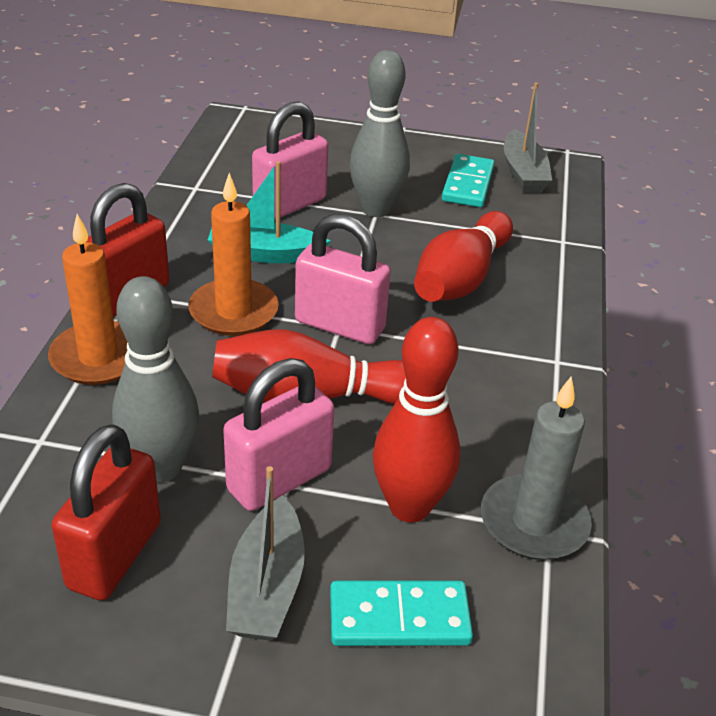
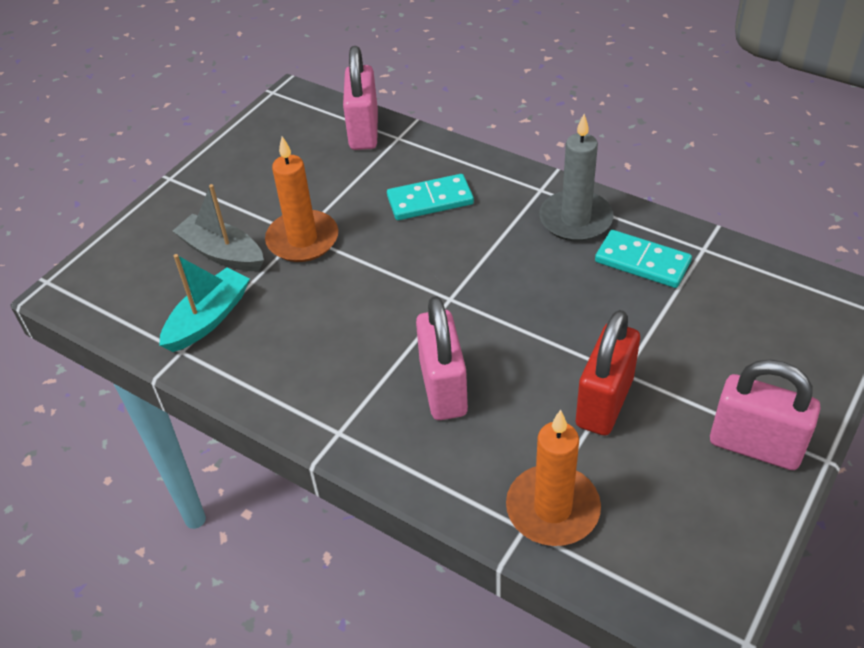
grey boat: [226,466,305,641] [504,83,552,193] = 2 -> [173,184,264,271] = 1
grey bowling pin: [112,276,199,482] [350,50,410,217] = 2 -> none = 0
red bowling pin: [212,329,406,404] [373,317,461,522] [414,211,513,302] = 3 -> none = 0
red padlock: [51,424,161,601] [86,183,169,317] = 2 -> [576,310,640,436] = 1

